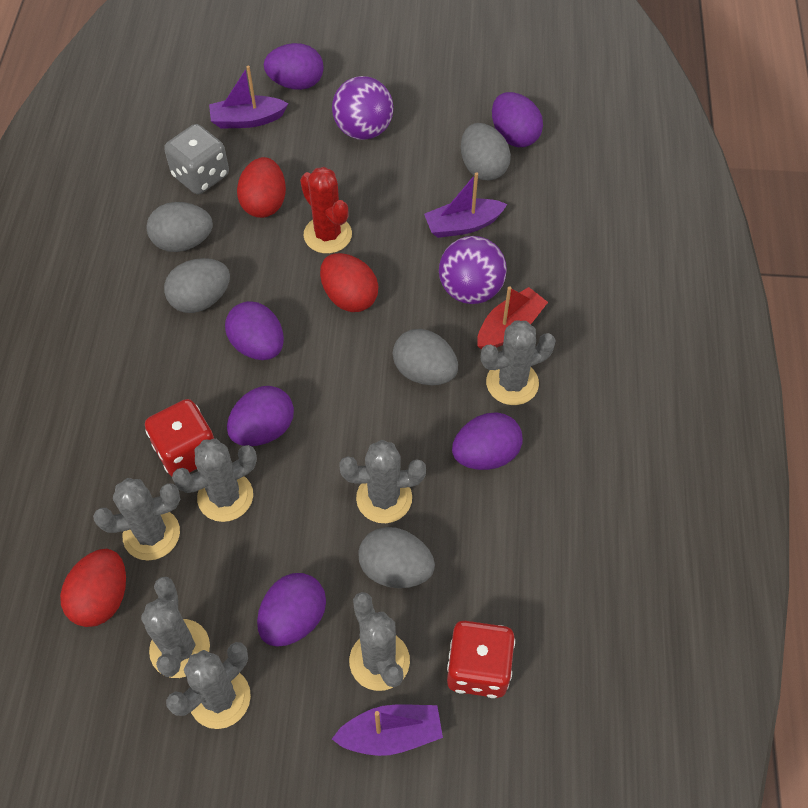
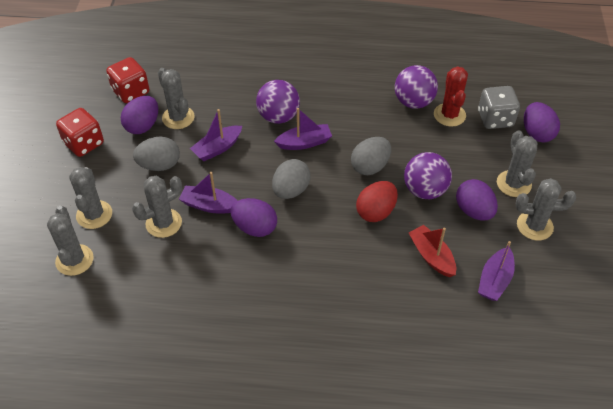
grey cactus: [93,478,180,561] [141,577,210,678] [166,642,251,729] [172,439,257,522] [339,440,426,523] [349,592,410,691] [481,321,556,405] = 7 -> [47,206,94,276] [69,167,112,229] [132,176,182,238] [158,68,195,129] [497,130,537,197] [516,178,576,240] = 6
grey egg: [146,202,213,252] [164,258,230,313] [358,527,435,588] [393,329,458,385] [461,123,511,180] = 5 -> [133,136,180,171] [272,159,311,199] [351,137,391,175] = 3
purple ball: [332,76,393,140] [439,236,507,304] = 2 -> [256,80,300,124] [395,65,438,109] [404,152,452,199] = 3
purple boat: [209,66,289,129] [332,705,443,756] [424,172,507,238] = 3 -> [179,172,238,214] [190,109,242,161] [274,108,332,150] [478,241,515,301] = 4
purple egg: [225,301,284,360] [227,386,294,446] [257,573,326,647] [264,43,324,90] [452,413,523,470] [492,92,543,147] = 6 -> [121,96,158,134] [230,198,277,237] [456,179,498,221] [524,102,560,142] = 4
red egg: [60,549,126,627] [237,157,286,218] [320,253,378,312] = 3 -> [356,181,398,222] = 1

